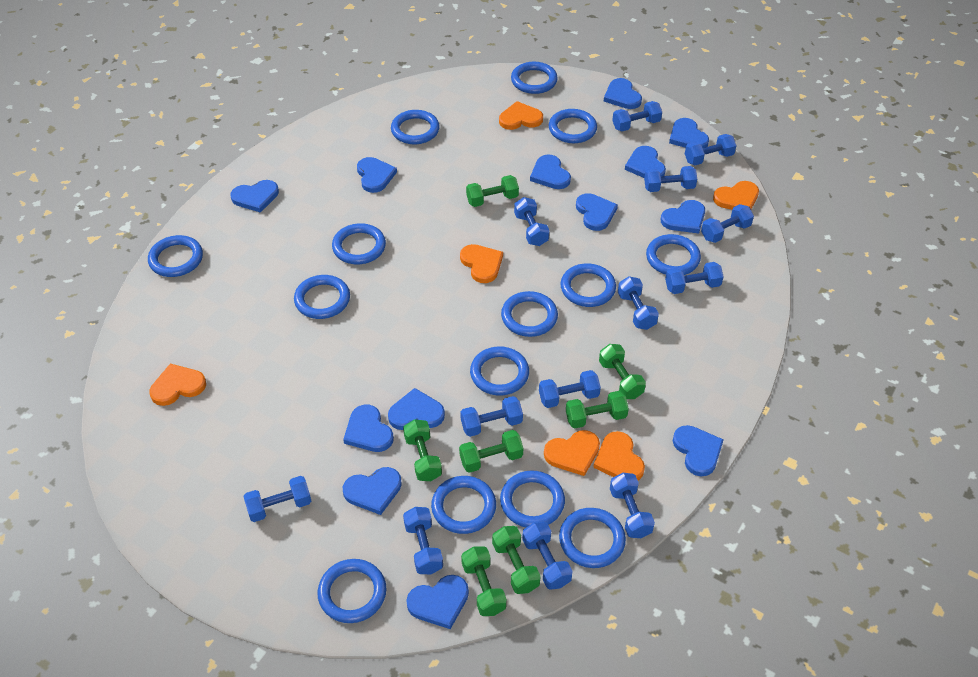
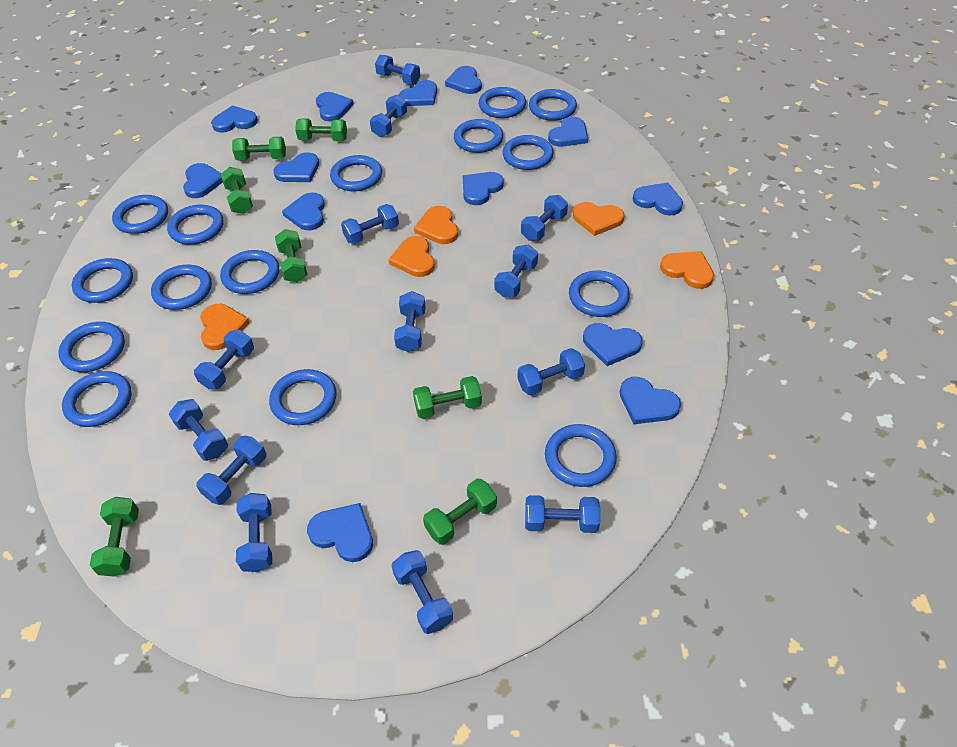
blue ring: [148,235,203,277] [294,275,350,319] [317,559,387,623] [332,223,386,264] [391,110,439,144] [431,476,496,534] [470,347,529,395] [500,471,565,527] [501,291,558,337] [511,62,558,94] [549,109,597,143] [559,508,626,568] [560,263,616,307] [646,234,701,275] = 14 -> [58,322,125,372] [62,371,132,427] [72,258,133,303] [112,195,168,234] [151,265,212,310] [167,205,223,245] [220,250,279,294] [269,369,337,425] [330,155,382,191] [454,119,503,153] [478,87,526,118] [502,135,554,170] [529,89,577,121] [545,424,617,487] [569,270,630,317] = 15
orange heart: [149,364,206,406] [460,244,503,283] [499,101,543,130] [544,430,600,476] [593,431,645,480] [713,181,759,210] = 6 -> [200,304,250,350] [389,236,435,277] [414,206,458,244] [573,202,624,236] [660,251,714,289] = 5

